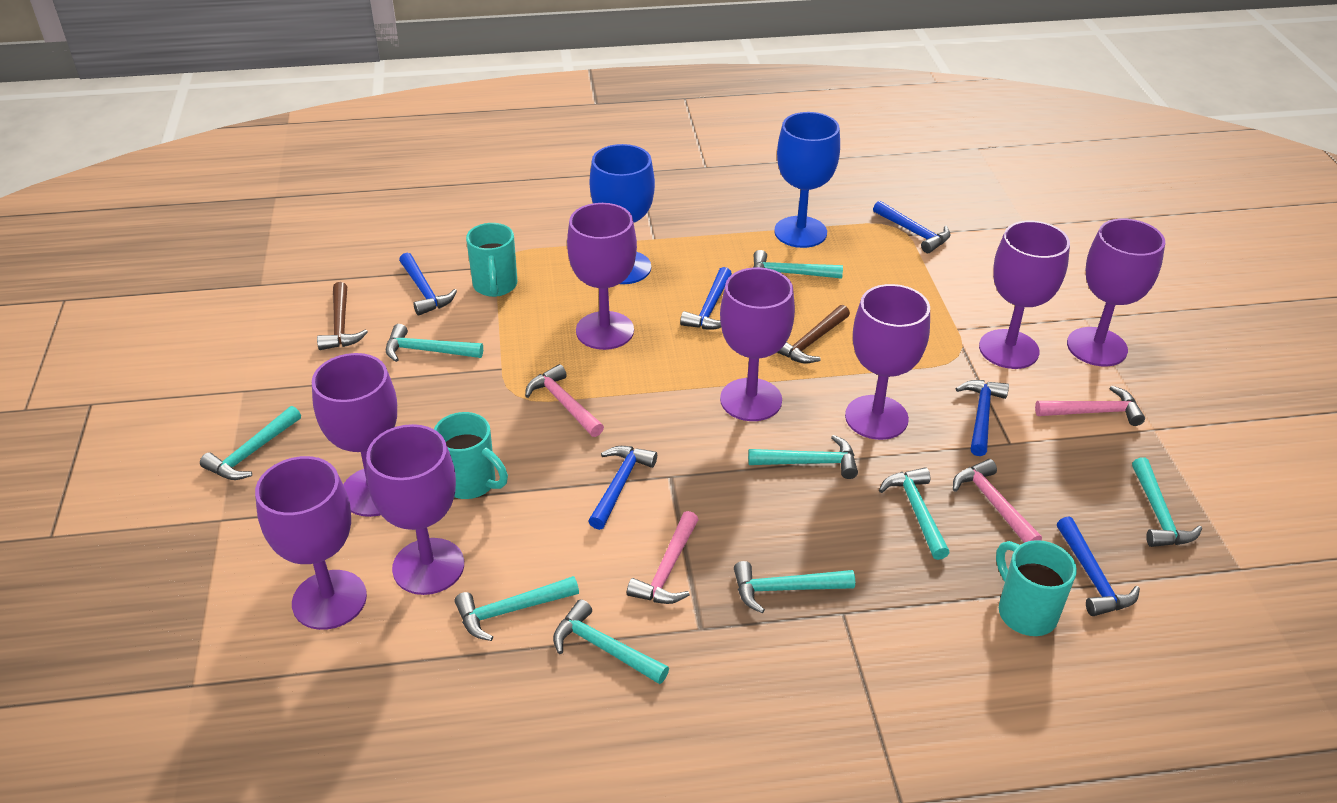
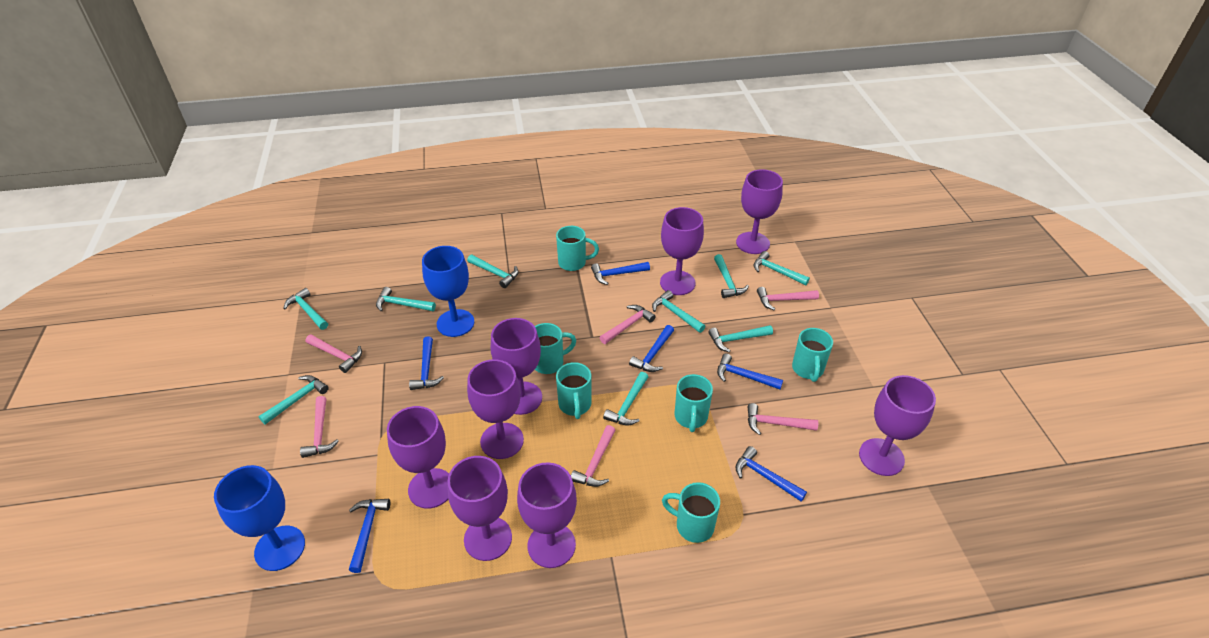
brown hammer: [317,282,368,350] [777,305,850,363] = 2 -> none = 0
pink hammer: [525,364,604,437] [627,511,699,604] [953,459,1042,543] [1035,385,1145,426] = 4 -> [300,396,339,458] [305,334,362,373] [571,425,616,487] [600,305,656,344] [748,403,818,435] [757,287,819,310] = 6
turquoise mug: [434,412,508,499] [466,223,517,297] [996,540,1077,636] = 3 -> [535,323,576,374] [556,226,599,271] [556,362,591,419] [662,482,720,543] [674,374,713,432] [792,328,833,382] = 6

